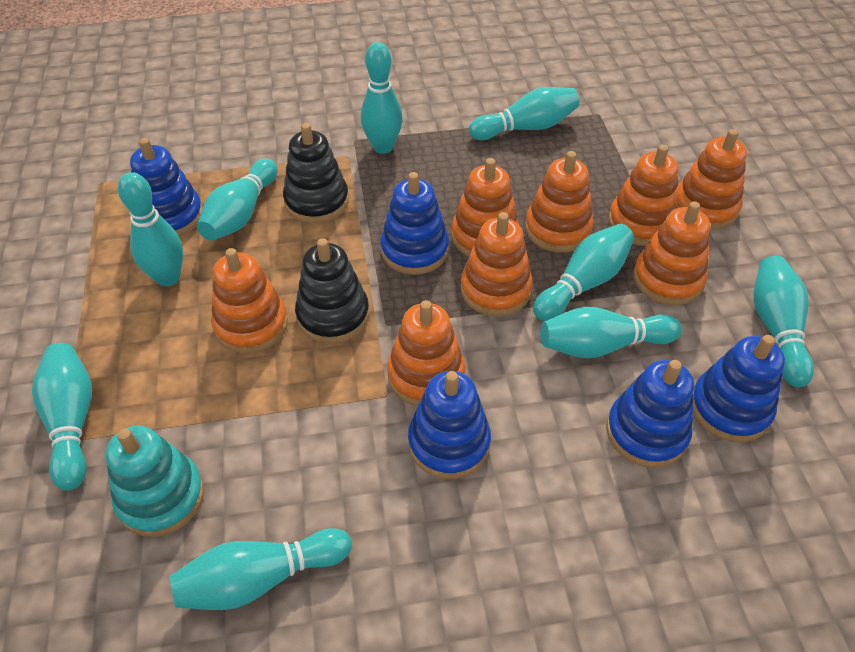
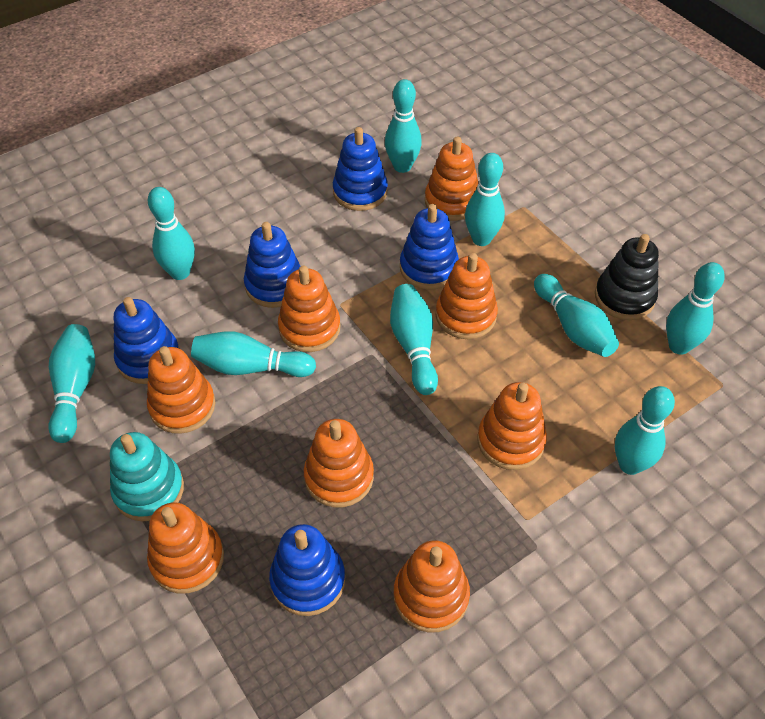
black stacking toy: [283,123,349,223] [295,238,369,344] = 2 -> [595,234,659,320] = 1

